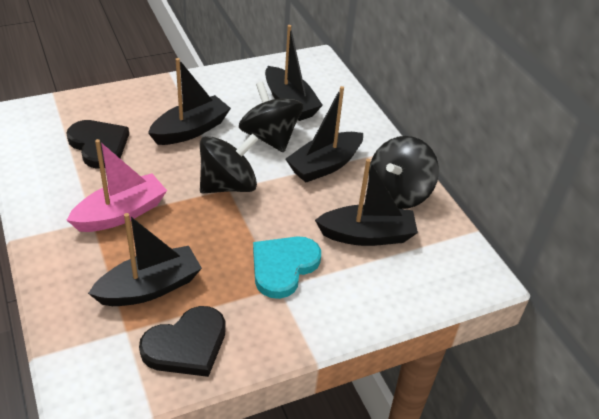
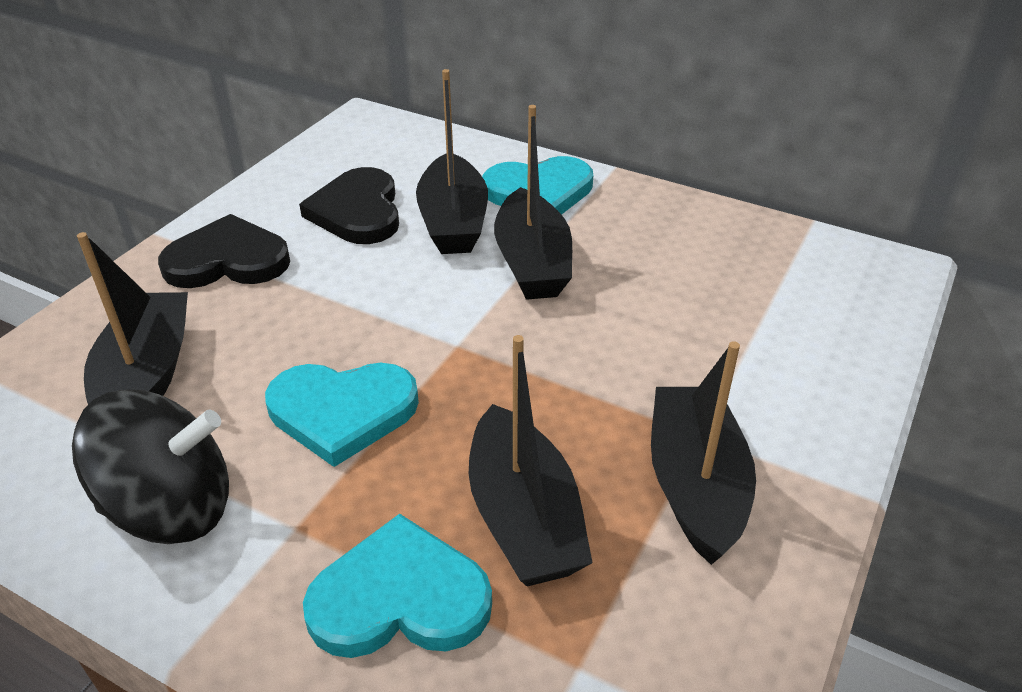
black spinning top: [200,134,258,193] [239,81,303,152] [369,136,439,209] = 3 -> [72,389,229,544] = 1
pink boat: [67,139,167,232] = 1 -> none = 0
turquoise heart: [253,236,321,299] = 1 -> [265,363,419,467] [303,514,492,658] [482,156,593,215] = 3

